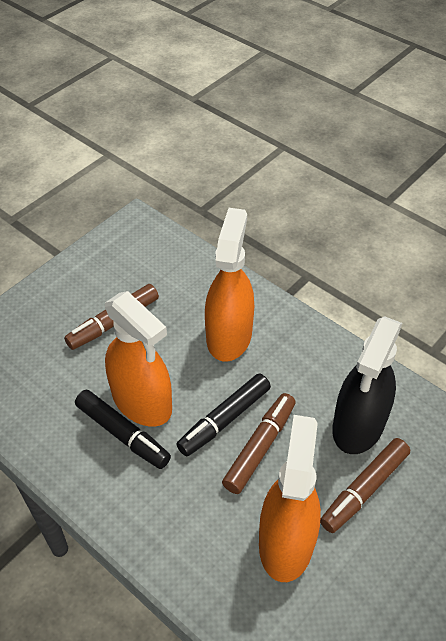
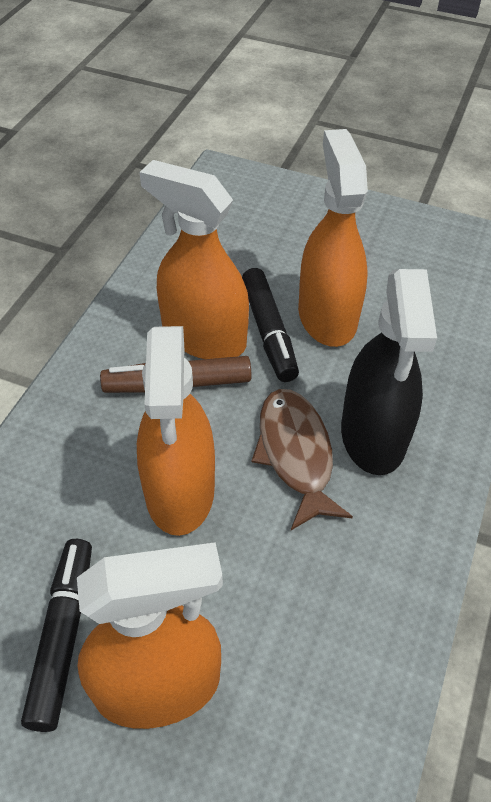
brown fish: none = 0 -> [251,389,353,530] = 1
brown marker: [64,284,159,350] [222,393,296,494] [320,438,410,533] = 3 -> [100,356,252,393] = 1
orange spray bottle: [105,291,172,427] [205,208,254,362] [259,415,321,582] = 3 -> [77,542,223,729] [137,326,215,536] [139,160,249,359] [298,129,368,347] = 4

